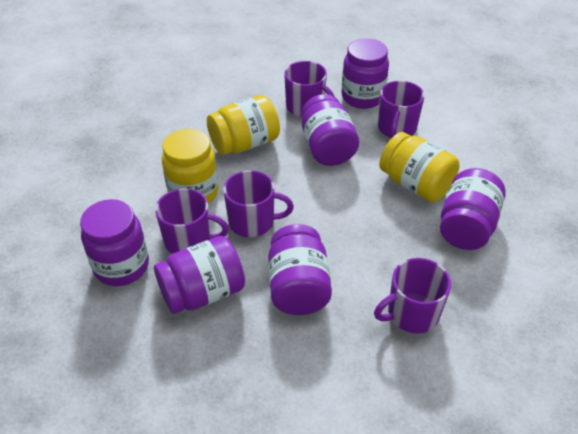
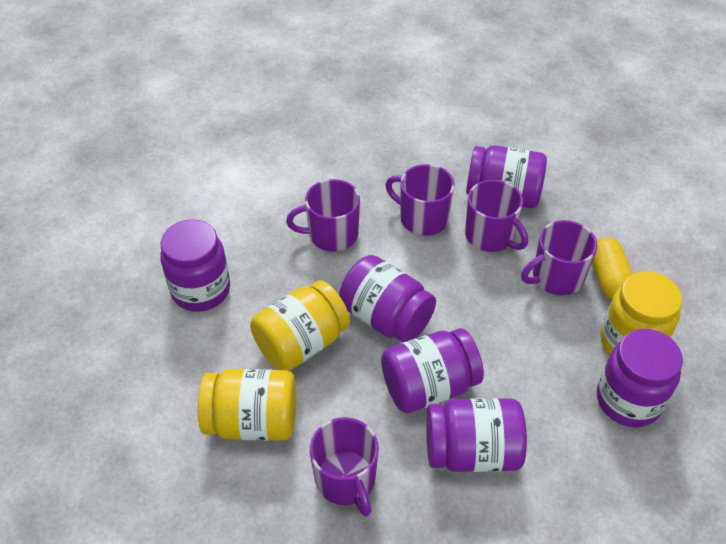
yellow capsule: none = 0 -> [592,237,633,300] = 1

